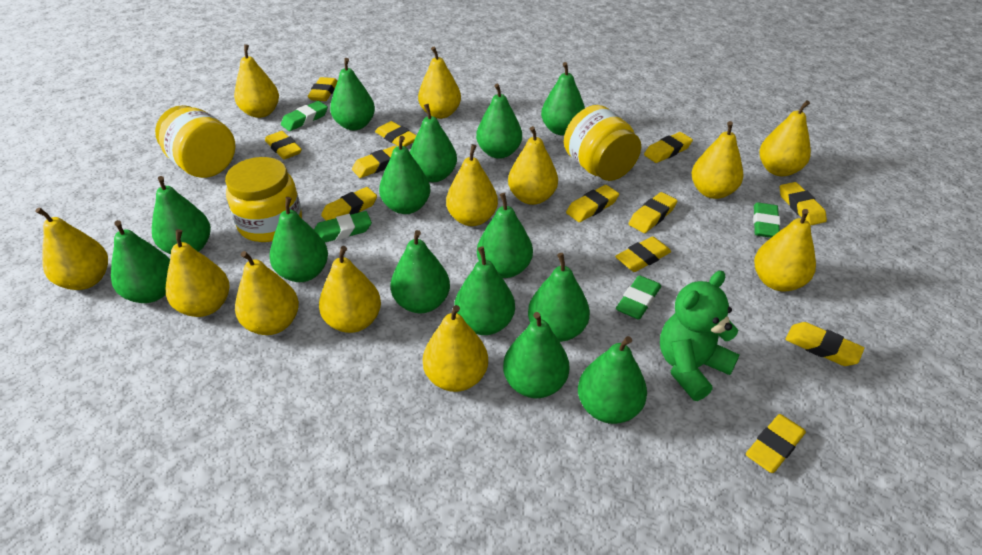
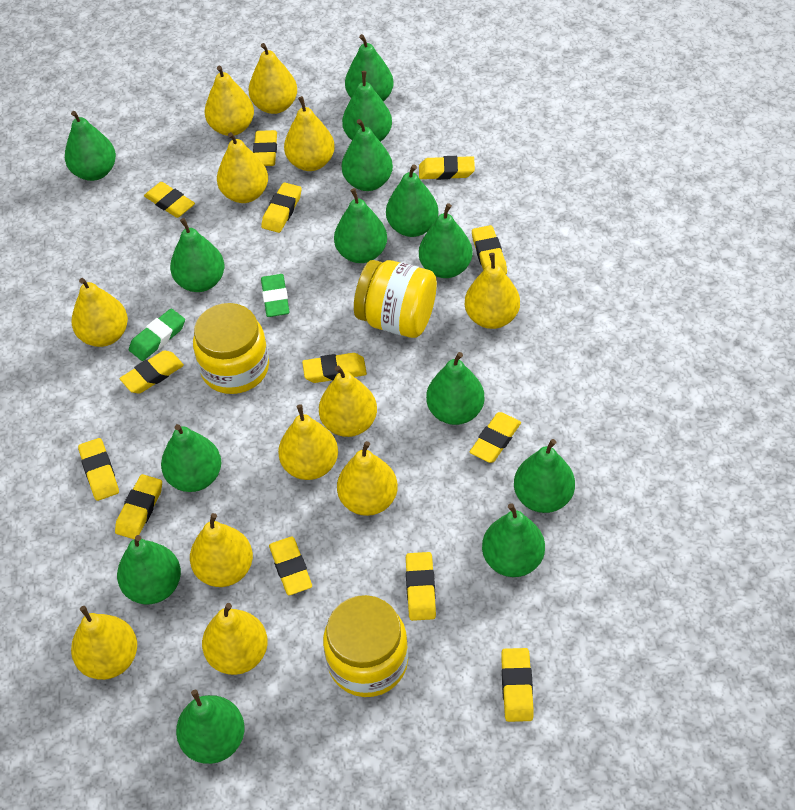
green eraser: [281,101,328,131] [314,211,372,242] [616,275,661,320] [753,202,780,238] = 4 -> [129,309,185,361] [261,274,289,317] = 2
green teddy bear: [660,271,739,401] = 1 -> none = 0
yellow eraser: [265,131,302,160] [307,77,338,101] [321,187,377,221] [352,146,397,178] [375,121,416,147] [566,185,619,222] [615,236,671,272] [628,192,677,233] [644,132,693,163] [746,414,806,473] [780,182,827,226] [785,322,864,366] = 12 -> [78,438,119,501] [115,474,162,539] [120,350,184,394] [144,182,195,218] [253,130,277,166] [261,182,302,233] [269,537,312,595] [302,353,367,383] [406,552,436,621] [419,156,475,180] [470,412,521,463] [472,225,507,274] [501,648,534,722] = 13

